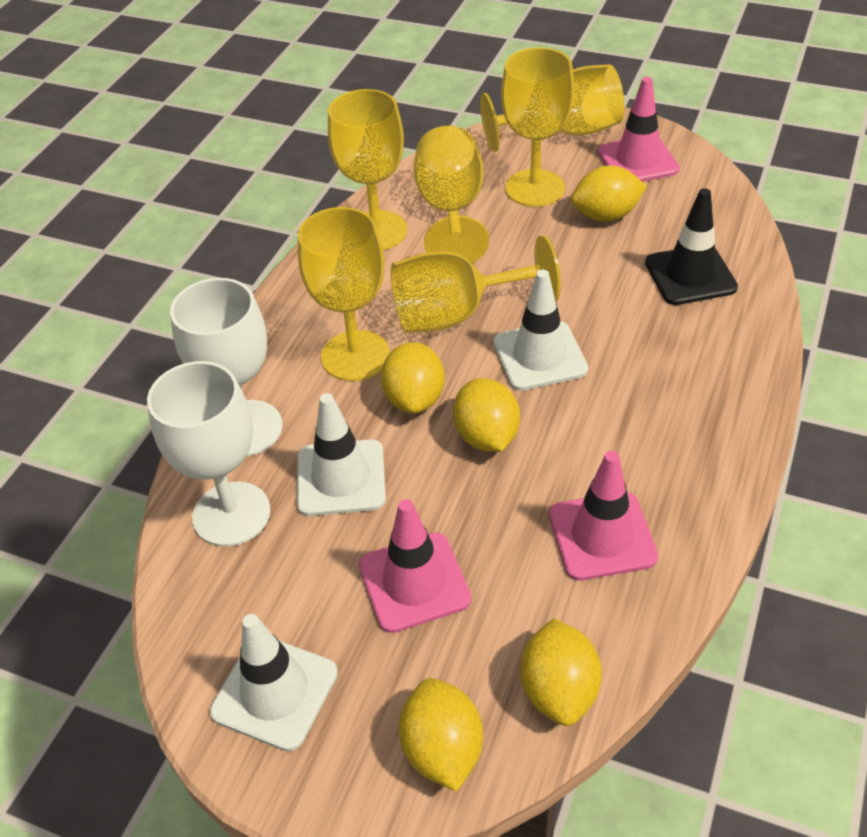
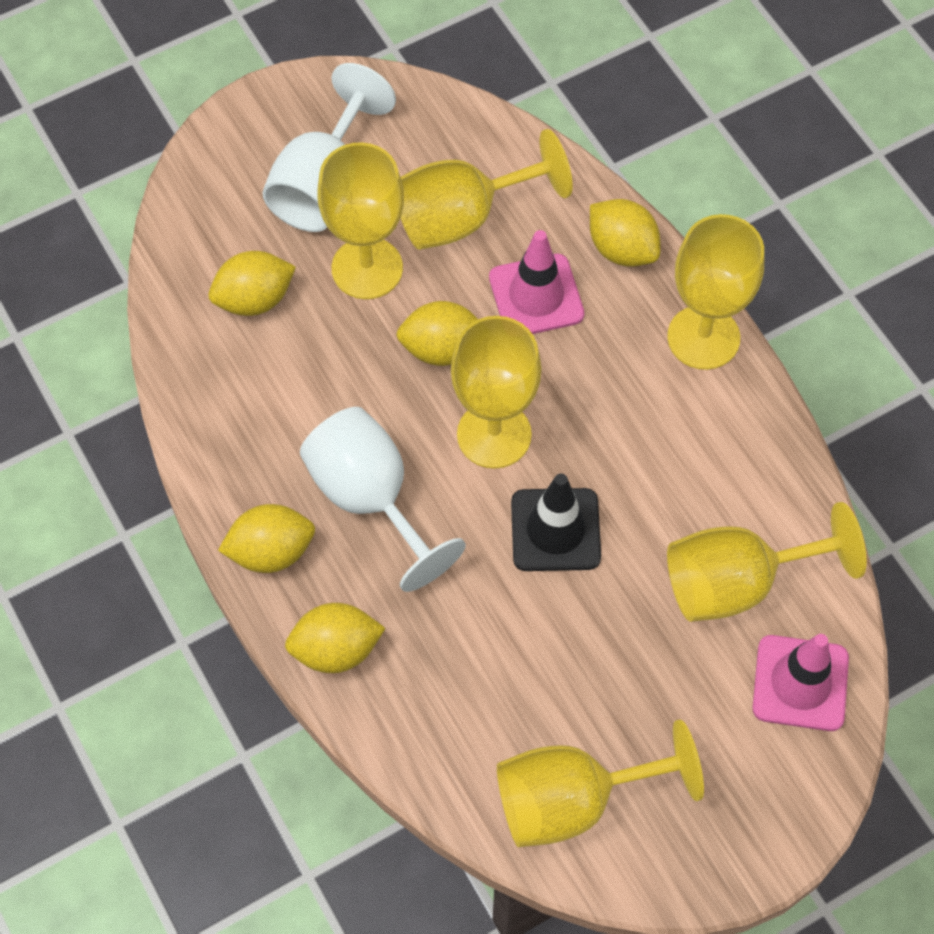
pink traffic cone: [359,499,471,633] [549,451,659,581] [598,77,680,182] = 3 -> [489,230,584,334] [753,634,849,731] = 2
white traffic cone: [210,614,338,751] [297,393,386,516] [493,270,588,391] = 3 -> none = 0

